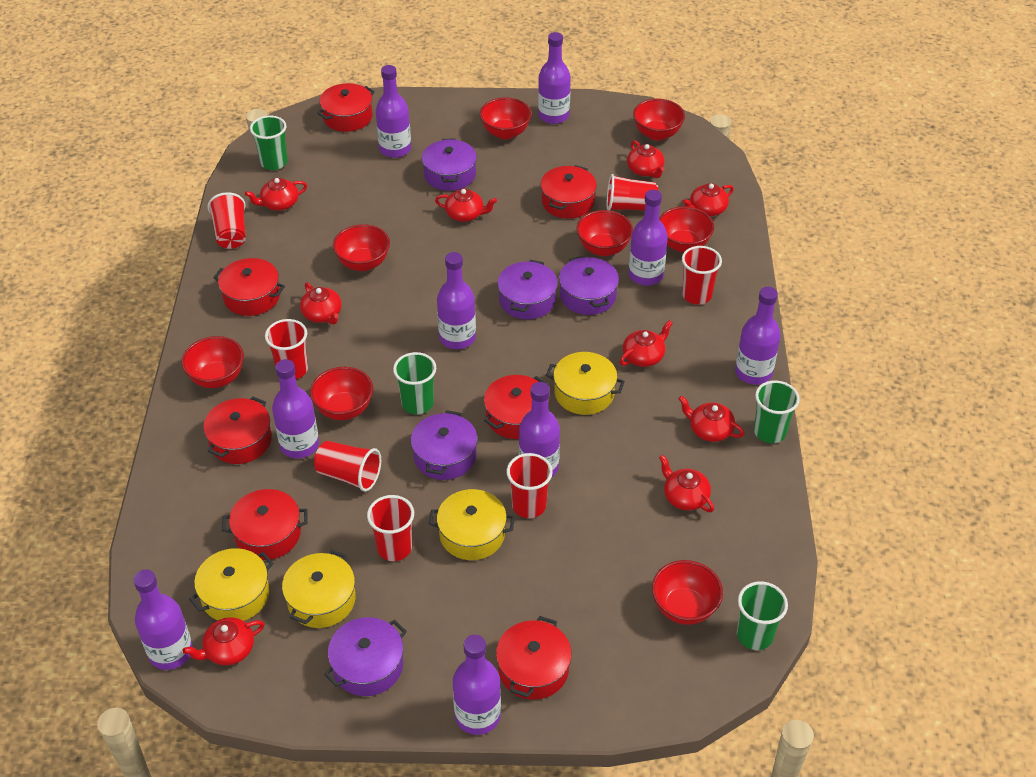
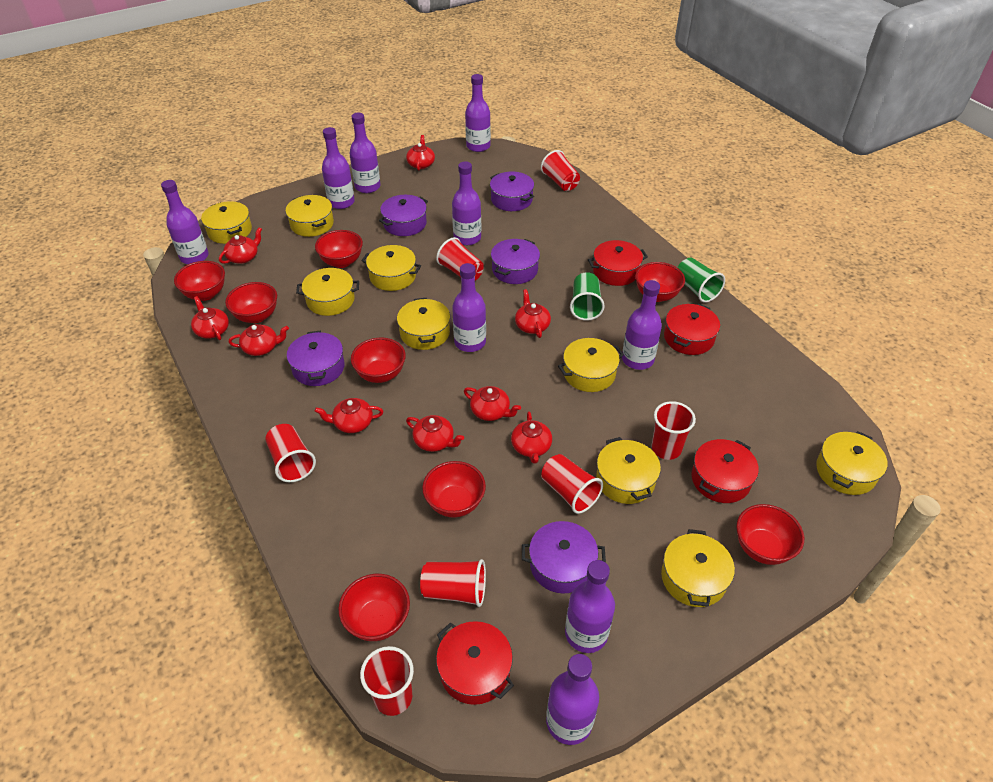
green cup: [250,115,288,170] [393,352,436,414] [737,581,788,650] [754,380,800,443] = 4 -> [570,272,605,321] [677,257,725,303] = 2
red pot: [203,396,272,464] [213,258,285,316] [222,489,308,560] [317,83,375,132] [484,375,549,439] [496,616,572,700] [541,165,597,219] = 7 -> [436,621,514,705] [588,240,648,286] [664,304,720,355] [691,439,759,503] = 4
yellow pot: [189,548,273,621] [282,550,356,628] [429,489,515,560] [546,352,625,415] = 4 -> [201,201,252,244] [285,195,334,237] [296,268,359,316] [361,245,421,291] [397,298,450,350] [558,338,624,392] [596,437,661,504] [661,529,735,607] [816,431,887,495] = 9

